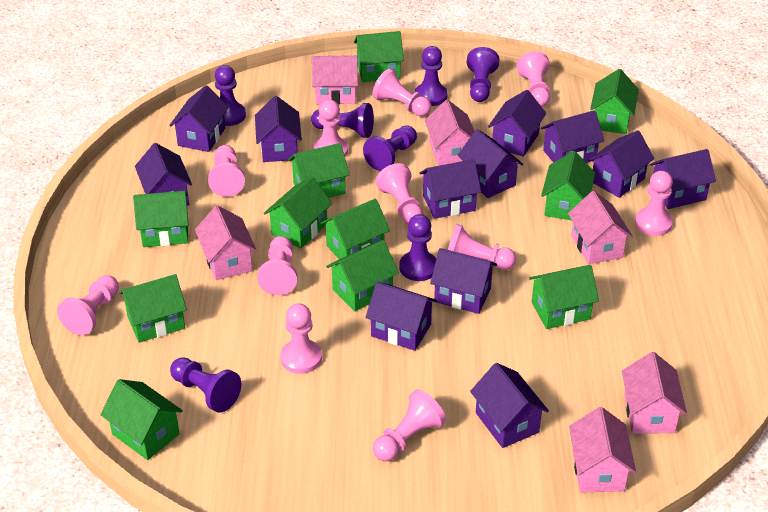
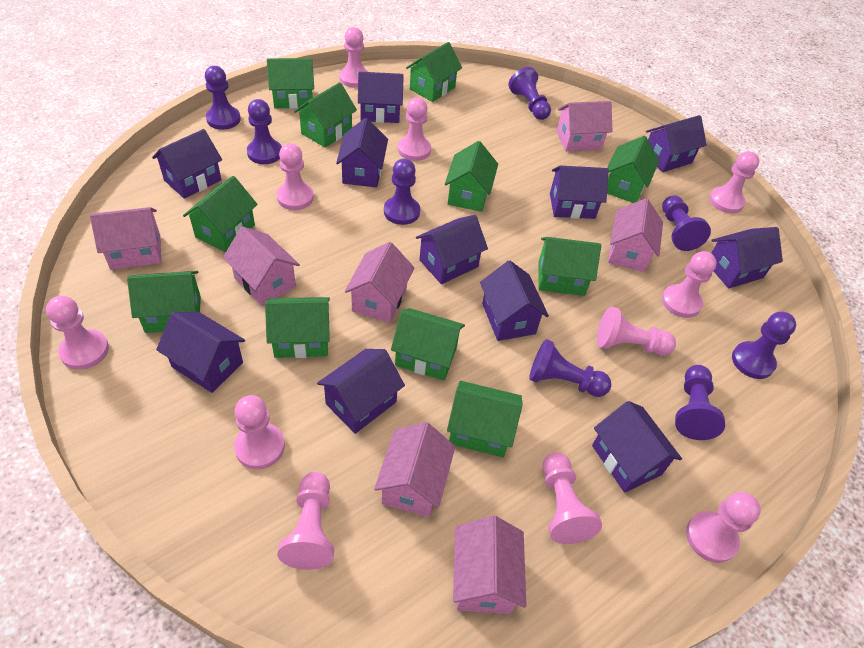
pink house: [195,205,257,280] [312,55,358,105] [425,100,475,166] [568,191,633,264] [569,407,636,492] [622,352,687,434] = 6 -> [90,207,161,270] [223,227,300,306] [345,242,415,323] [374,422,455,517] [453,516,527,614] [556,101,612,151] [608,198,663,272] = 7
purple house: [135,143,192,206] [169,85,229,152] [255,96,302,162] [366,282,437,351] [419,159,481,219] [430,248,497,314] [457,129,523,198] [470,363,549,448] [488,90,546,157] [541,110,604,163] [588,130,654,198] [650,149,716,209] = 12 -> [152,129,222,199] [156,312,245,393] [317,349,405,434] [336,118,388,187] [358,72,404,123] [416,215,488,284] [480,260,549,341] [550,166,609,219] [592,401,682,493] [646,115,707,172] [711,227,783,288] = 11
purple pawn: [170,357,241,413] [215,65,246,126] [311,103,374,138] [363,125,417,171] [399,214,436,281] [414,46,447,106] [467,47,499,102] = 7 -> [205,66,241,130] [247,99,282,164] [384,159,420,225] [508,67,551,120] [529,339,611,397] [662,195,711,251] [675,365,725,440] [732,312,796,379] = 8

